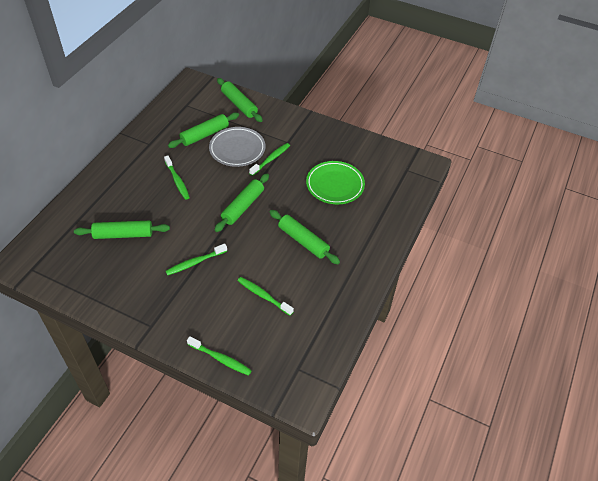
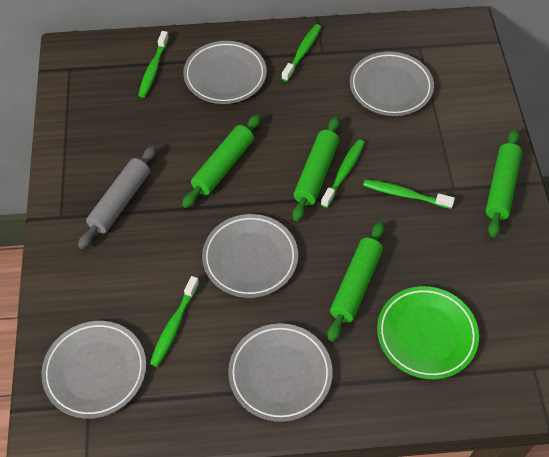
green rolling pin: [74,221,170,239] [168,113,239,148] [215,173,269,232] [217,78,263,122] [270,210,340,264] = 5 -> [182,114,261,208] [293,116,340,221] [328,221,385,342] [486,129,522,237] = 4
grey plate: [209,127,266,167] = 1 -> [41,321,146,419] [183,41,267,104] [202,214,298,298] [228,323,333,422] [350,52,434,116] = 5
grey rolling pin: none = 0 -> [78,145,157,249] = 1

